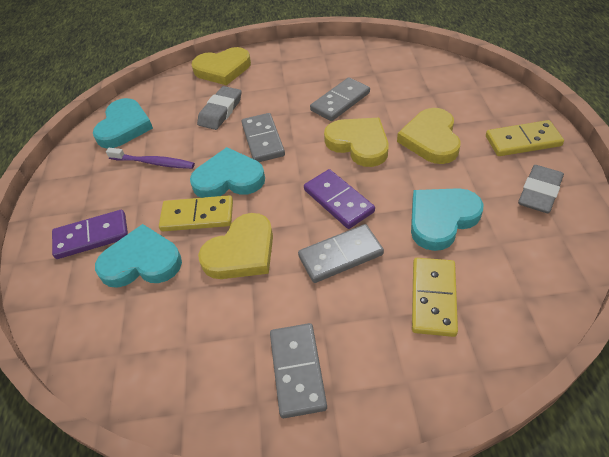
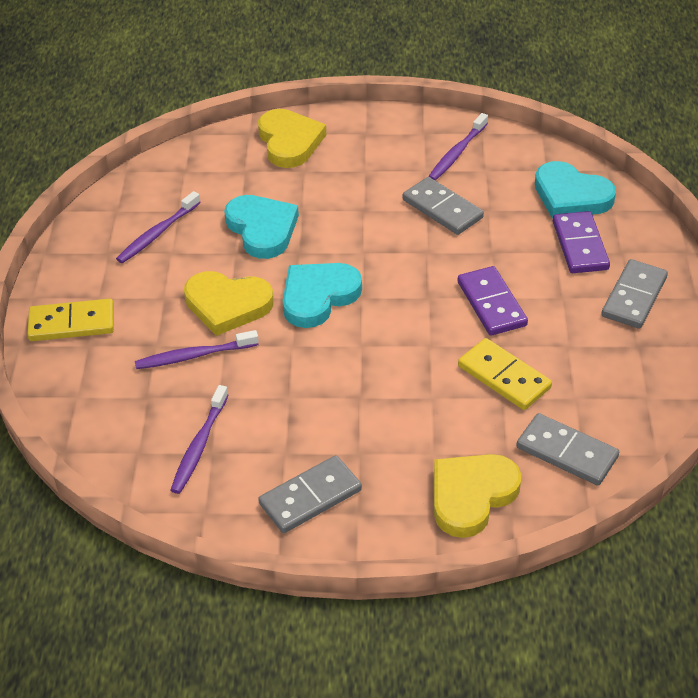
grey eraser: [197,86,241,130] [518,165,564,213] = 2 -> none = 0
purple toothbrush: [106,148,195,169] = 1 -> [116,191,201,263] [135,330,259,369] [170,385,229,494] [428,113,488,180] = 4
turquoise heart: [93,98,153,149] [95,224,182,288] [190,147,265,198] [411,188,484,251] = 4 -> [224,195,299,259] [283,263,362,328] [535,161,616,218] = 3
yellow domino: [159,195,233,231] [412,258,458,337] [486,120,564,156] = 3 -> [27,298,114,341] [458,338,552,410] = 2
yellow heart: [191,47,251,85] [198,213,273,279] [324,118,389,167] [397,108,461,164] = 4 -> [184,271,274,336] [258,109,326,168] [434,454,521,538] = 3

